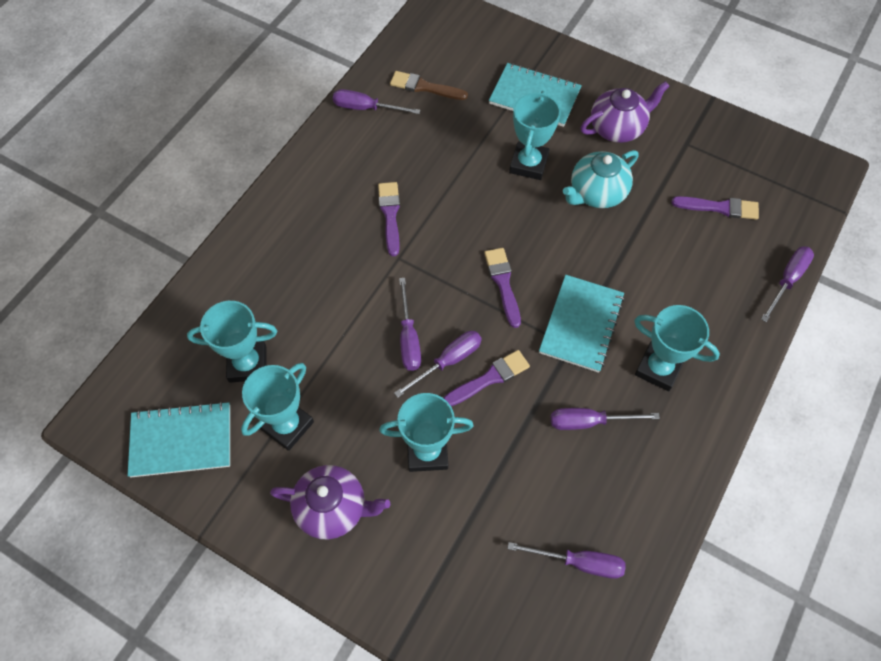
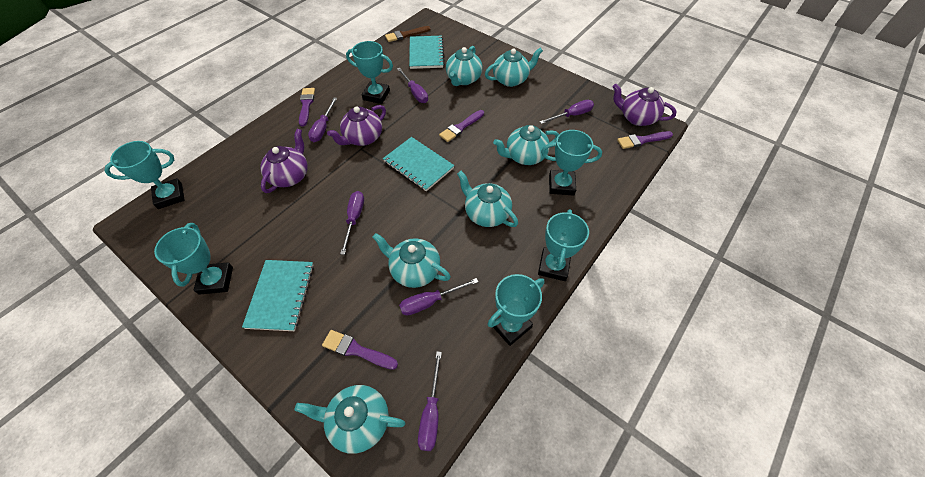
purple teapot: [270,465,390,539] [581,81,669,143] = 2 -> [260,129,308,193] [327,105,386,146] [612,84,677,126] = 3
turquoise teapot: [563,150,639,208] = 1 -> [295,385,405,454] [372,233,451,288] [446,46,483,86] [457,171,518,227] [485,48,543,87] [493,125,559,165] = 6
turquoise trophy: [187,301,277,383] [241,363,314,451] [379,393,473,472] [509,91,561,180] [634,305,720,391] = 5 -> [104,141,185,209] [154,223,233,295] [346,41,393,104] [488,274,544,346] [538,209,589,281] [541,130,602,196] = 6

